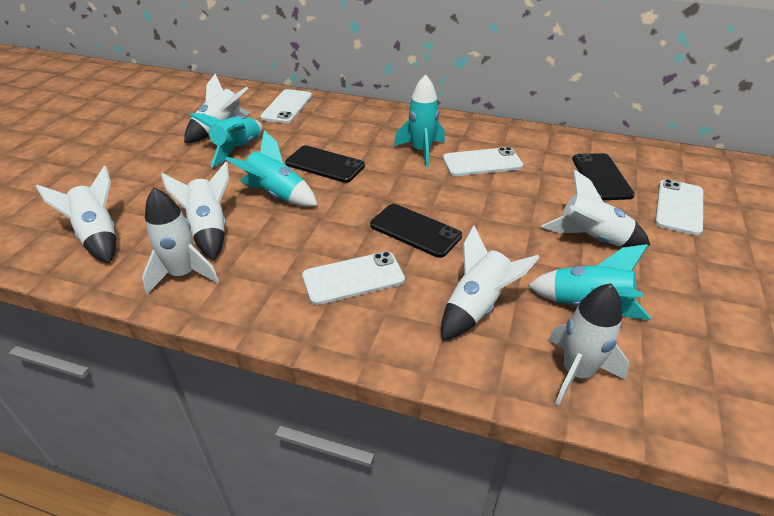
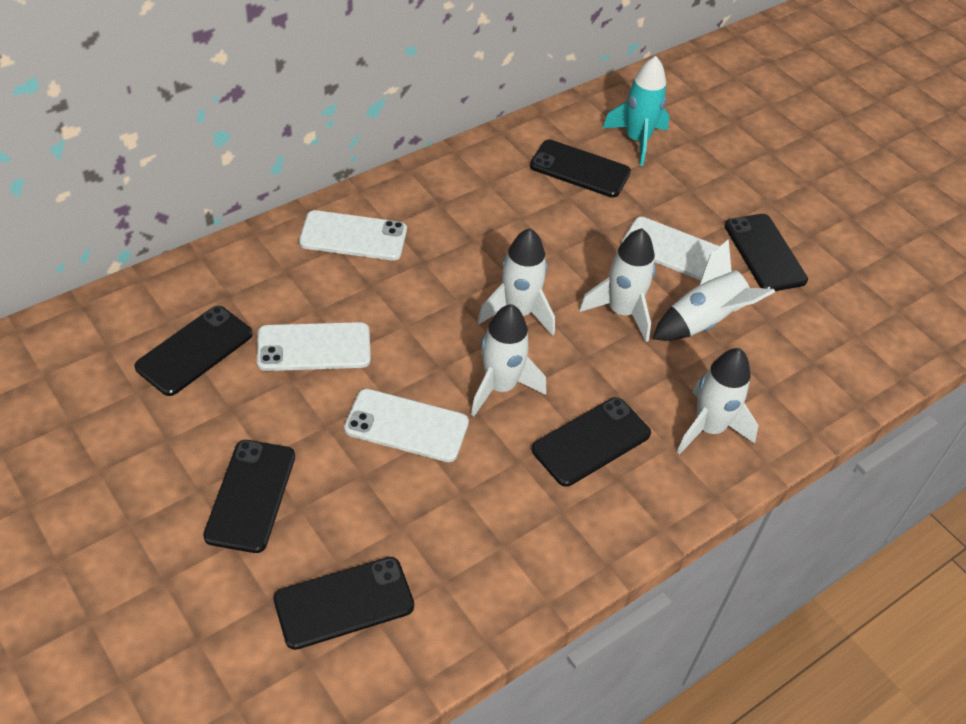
black phone: [285,145,365,183] [370,204,462,258] [572,153,635,200] = 3 -> [134,306,253,396] [203,440,295,553] [274,557,414,650] [530,140,631,198] [532,397,651,487] [725,214,808,291] = 6
turquoise rocket: [190,113,263,167] [226,131,318,207] [394,74,445,167] [528,244,651,320] = 4 -> [603,56,670,166] = 1
white rocket: [36,165,116,264] [142,188,219,295] [161,162,229,260] [184,73,250,143] [441,225,540,340] [541,169,650,247] [548,283,629,406] = 7 -> [471,304,546,416] [477,228,555,336] [579,228,656,342] [653,239,775,341] [677,348,759,454] = 5

